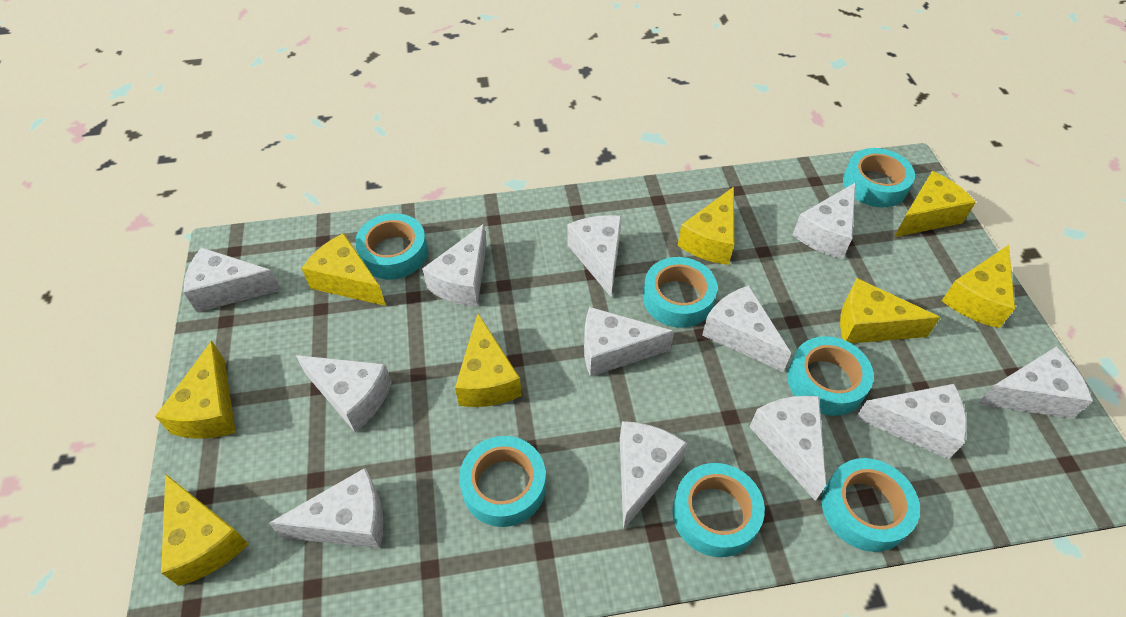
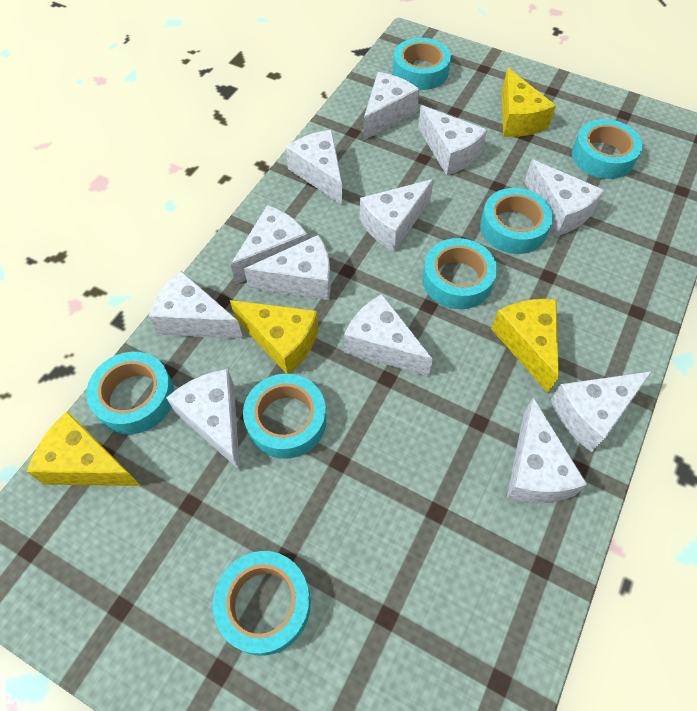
yellow cheese: [155,341,236,439] [161,474,249,586] [301,233,386,306] [455,313,522,407] [677,187,734,265] [840,278,941,343] [894,171,976,237] [942,245,1015,328] = 8 -> [27,411,141,486] [230,300,318,374] [491,299,559,393] [502,68,556,137] = 4

